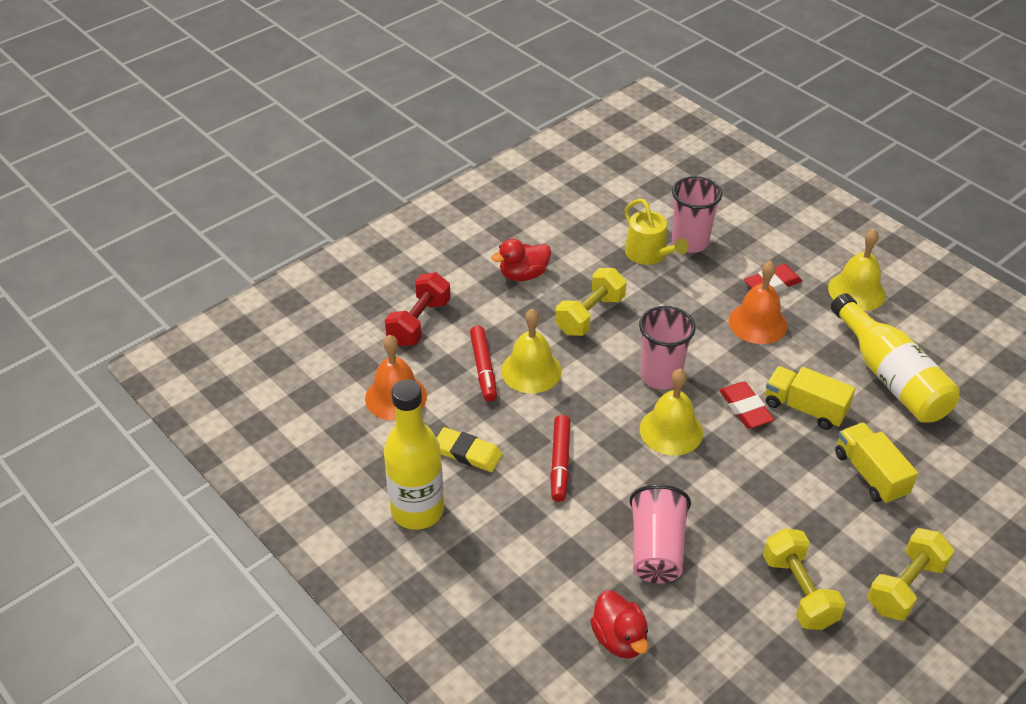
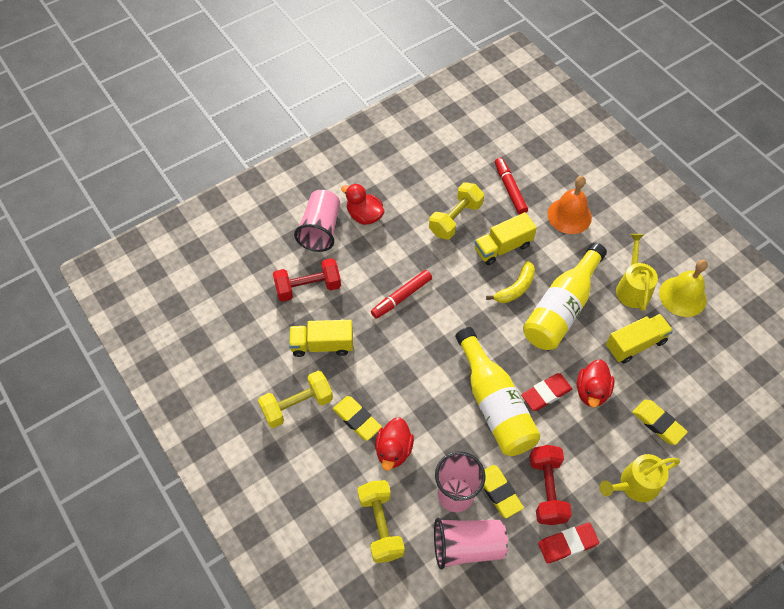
orange bell: [365,335,427,421] [729,261,787,344] = 2 -> [547,176,592,234] = 1
red duck: [491,238,551,281] [590,591,648,659] = 2 -> [341,183,384,225] [375,417,414,471] [577,360,615,407] = 3
red dumbbell: [385,272,451,346] = 1 -> [273,258,341,302] [529,445,572,525] = 2
yellow banana: none = 0 -> [486,261,535,303] = 1
yellow bell: [501,308,562,393] [640,369,703,456] [828,229,886,311] = 3 -> [659,260,708,317] = 1
yellow eraser: [437,427,503,472] = 1 -> [333,396,382,441] [484,465,524,518] [632,400,688,445] = 3
yellow truck: [766,366,855,430] [835,422,918,504] = 2 -> [289,320,353,357] [474,212,537,265] [606,314,673,363] = 3
yellow watering can: [625,199,688,265] = 1 -> [599,454,680,502] [616,234,658,311] = 2

